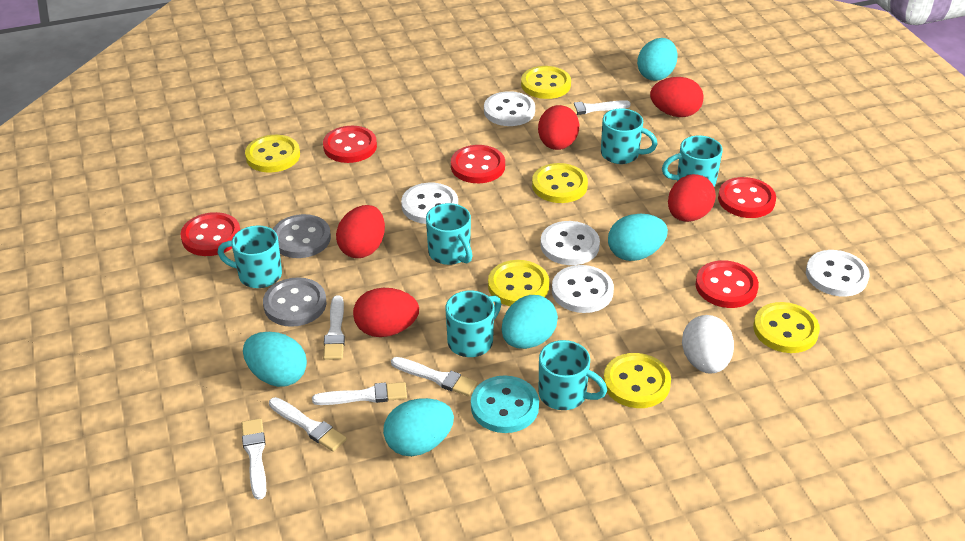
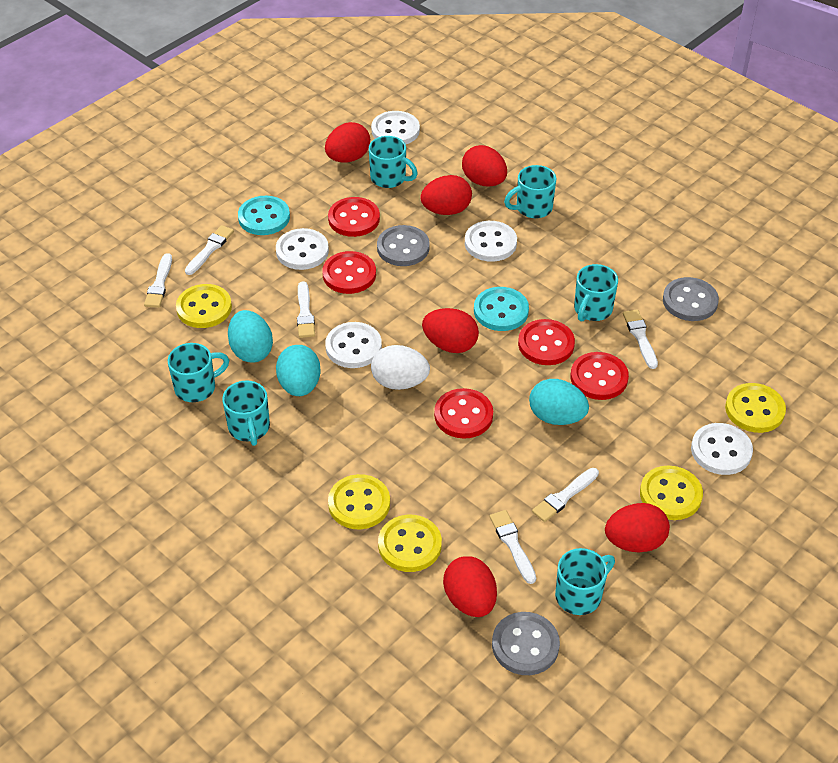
grey button: [263,277,326,327] [273,214,331,258] = 2 -> [377,225,430,266] [492,612,560,675] [663,277,719,321] = 3
red egg: [336,205,385,258] [353,288,419,337] [538,105,579,150] [650,77,704,117] [668,174,716,222] = 5 -> [325,122,370,163] [420,175,472,215] [422,308,479,353] [443,556,497,617] [462,145,507,187] [605,503,670,552] = 6
turquoise button: [471,375,539,433] = 1 -> [238,196,290,235] [474,287,529,331] = 2
turquoise egg: [243,332,307,387] [383,398,454,456] [502,295,558,349] [608,214,668,261] [637,38,677,81] = 5 -> [228,310,273,363] [276,345,321,396] [529,379,589,425] = 3
yellow button: [245,135,300,173] [488,260,549,306] [521,66,571,99] [532,163,588,203] [603,353,671,408] [753,302,820,353] = 6 -> [176,284,232,328] [328,474,390,529] [378,515,442,572] [640,466,703,520] [725,383,786,433] = 5

